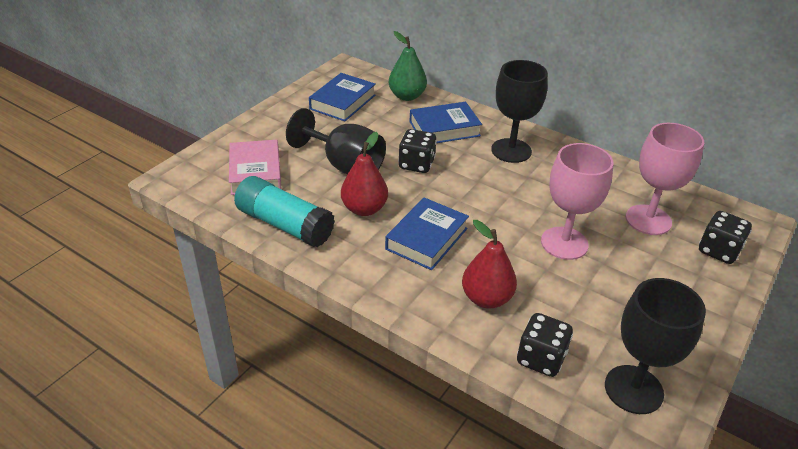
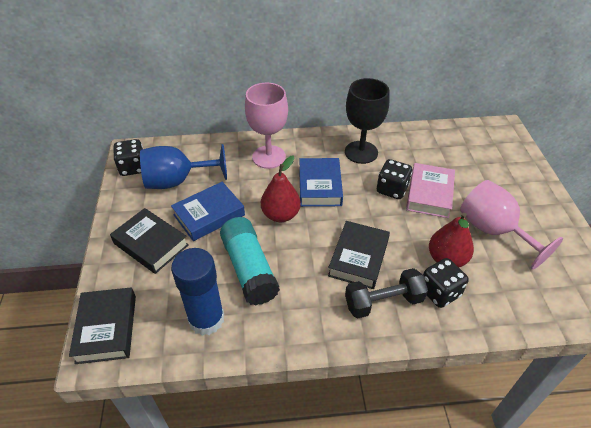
black book: none = 0 -> [69,288,136,364] [110,208,189,274] [328,221,390,289] = 3
black dumbbell: none = 0 -> [345,268,428,319] = 1
black goblet: [286,108,386,175] [491,60,548,163] [605,278,706,414] = 3 -> [345,78,389,164] = 1
blue book: [309,73,376,121] [385,197,469,270] [409,102,482,143] = 3 -> [171,182,245,241] [299,158,343,207] = 2
blue glue stick: none = 0 -> [171,248,224,336] = 1
blue goblet: none = 0 -> [140,144,227,189] = 1
green pear: [389,31,427,101] = 1 -> none = 0

